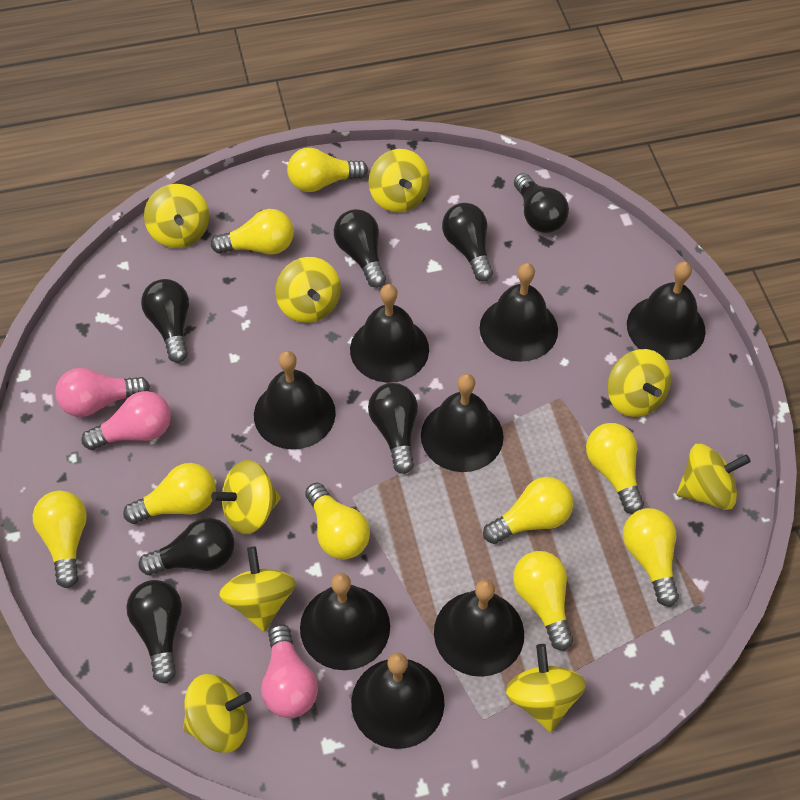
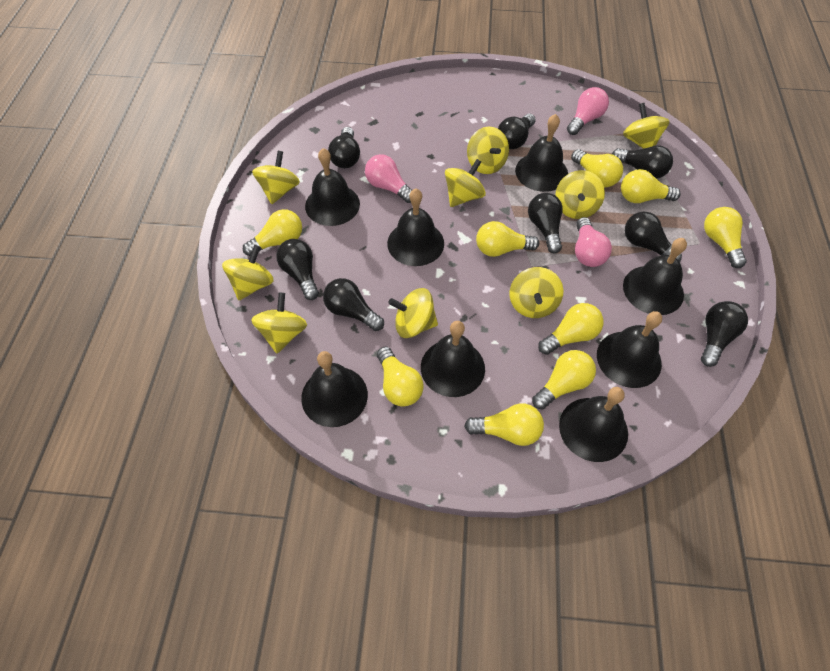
black light bulb: [126,580,182,684] [139,518,234,575] [141,279,189,363] [334,209,386,288] [368,383,418,474] [442,203,493,282] [514,173,569,233] = 7 -> [276,239,319,300] [323,278,384,331] [328,127,360,168] [498,113,536,149] [528,193,563,253] [612,145,673,179] [625,212,682,262] [701,301,748,367] = 8

